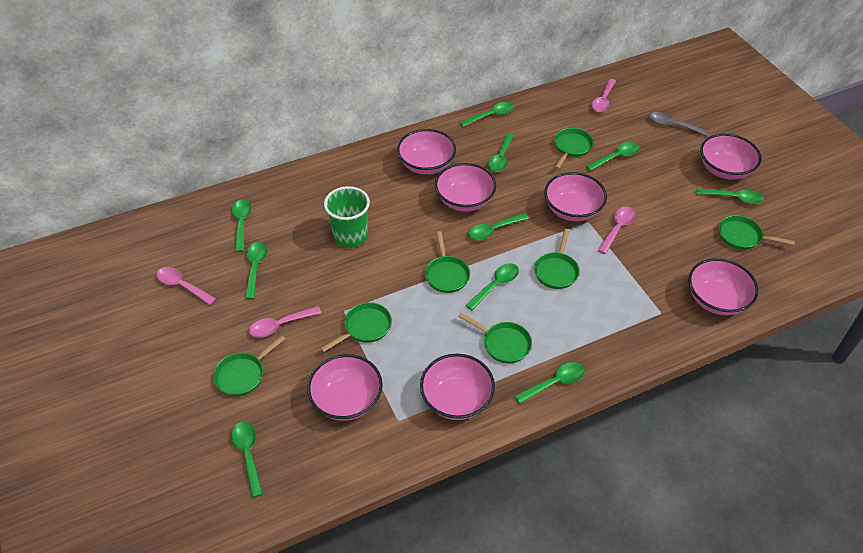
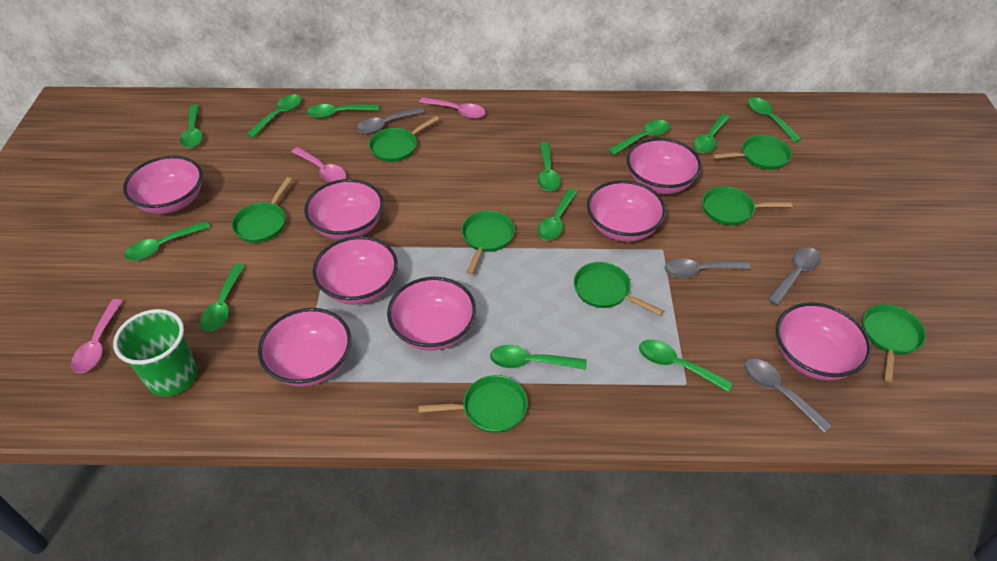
green pan: [213,335,285,396] [321,302,392,352] [425,231,470,293] [458,313,532,363] [534,229,579,289] [554,128,594,169] [719,215,795,250] = 7 -> [231,177,292,243] [369,116,439,162] [418,375,528,433] [461,211,515,275] [574,262,664,316] [702,186,792,226] [713,135,792,170] [863,304,926,382] = 8
green spoon: [231,421,263,498] [232,200,251,252] [245,242,267,299] [460,102,514,127] [466,263,519,311] [468,213,529,240] [488,133,514,172] [515,362,585,404] [586,142,640,171] [696,188,764,204] = 10 -> [124,221,210,261] [180,105,203,148] [200,264,245,332] [246,95,301,138] [307,104,379,118] [490,345,587,370] [537,188,577,240] [538,142,561,191] [608,120,670,155] [639,339,733,392] [693,114,730,153] [747,97,802,142] = 12
grey spoon: [649,112,709,136] = 1 -> [356,107,424,134] [665,258,750,278] [744,359,832,433] [767,247,821,306] = 4
pink bowl: [307,354,383,421] [397,129,456,175] [420,354,495,420] [435,163,496,211] [544,172,607,221] [689,258,759,315] [700,134,761,180] = 7 -> [123,156,202,214] [258,308,351,386] [304,179,384,240] [312,236,398,305] [387,277,476,351] [587,180,666,242] [626,138,702,194] [776,302,871,380] = 8
pink spoon: [157,267,216,305] [249,306,321,338] [592,79,616,112] [598,207,635,254] = 4 -> [71,299,123,373] [291,147,346,182] [419,97,486,119] = 3

